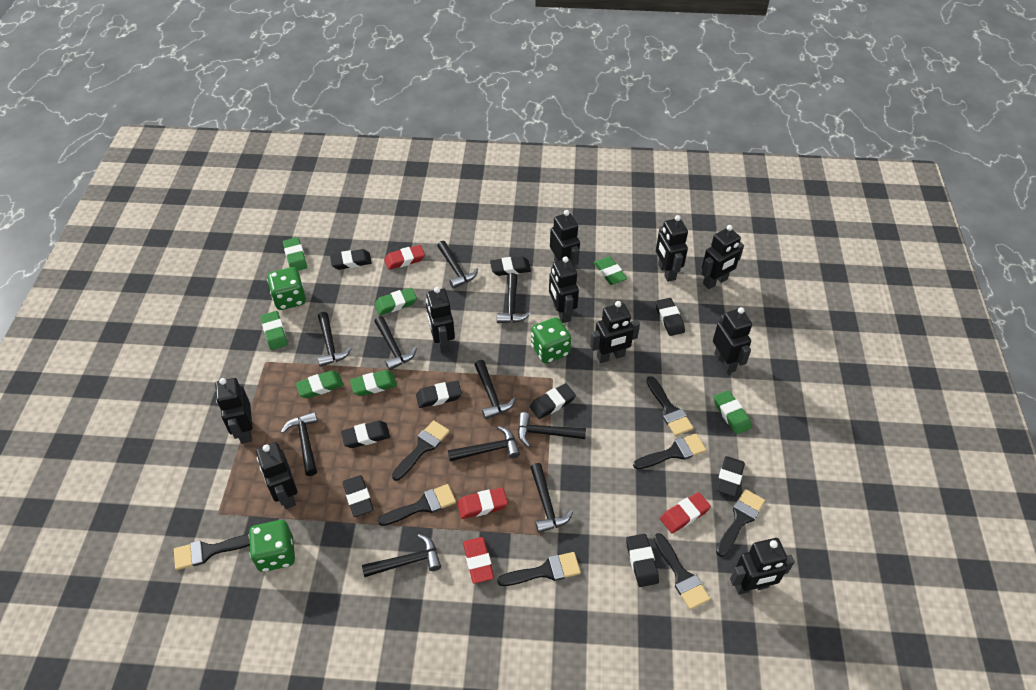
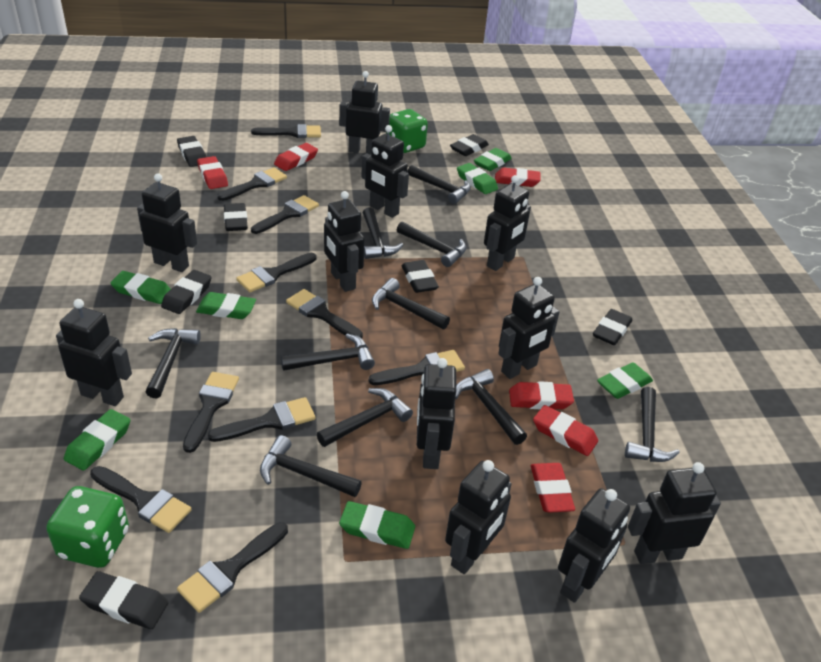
black brush: [174,534,250,570] [377,484,456,526] [392,420,450,481] [497,552,581,586] [633,434,706,470] [646,376,693,436] [654,533,710,610] [716,489,765,557] = 8 -> [90,466,192,533] [177,522,288,613] [183,372,239,453] [208,397,316,442] [217,167,287,201] [236,253,317,292] [251,124,321,138] [251,195,319,234] [286,289,363,338] [369,350,465,385] = 10
black eraser: [330,249,372,270] [341,420,390,448] [342,475,374,517] [416,381,462,408] [490,256,531,276] [530,383,576,419] [626,534,659,587] [656,298,685,336] [716,456,745,497] = 9 -> [79,571,169,629] [161,270,212,314] [177,136,206,167] [224,203,248,231] [402,260,439,293] [450,134,489,156] [593,309,632,345] = 7
black robot: [215,378,252,444] [256,442,297,509] [426,287,455,353] [549,256,579,323] [550,210,580,266] [590,301,640,363] [656,215,688,282] [701,225,744,289] [713,307,752,374] [730,538,795,595] = 10 -> [56,299,132,406] [137,173,197,272] [324,191,365,292] [339,71,390,155] [361,125,409,218] [417,358,456,469] [445,460,512,574] [484,175,531,271] [498,277,559,379] [558,488,630,603] [628,462,721,564] = 11
green dice: [248,520,295,572] [267,267,306,310] [531,317,571,364] = 3 -> [46,486,129,568] [386,109,428,153] = 2
red eraser: [384,245,425,270] [457,488,508,519] [463,537,494,584] [660,492,711,533] = 4 -> [197,156,228,189] [274,143,318,171] [495,168,541,187] [509,381,574,409] [531,463,575,513] [533,405,598,456] = 6

